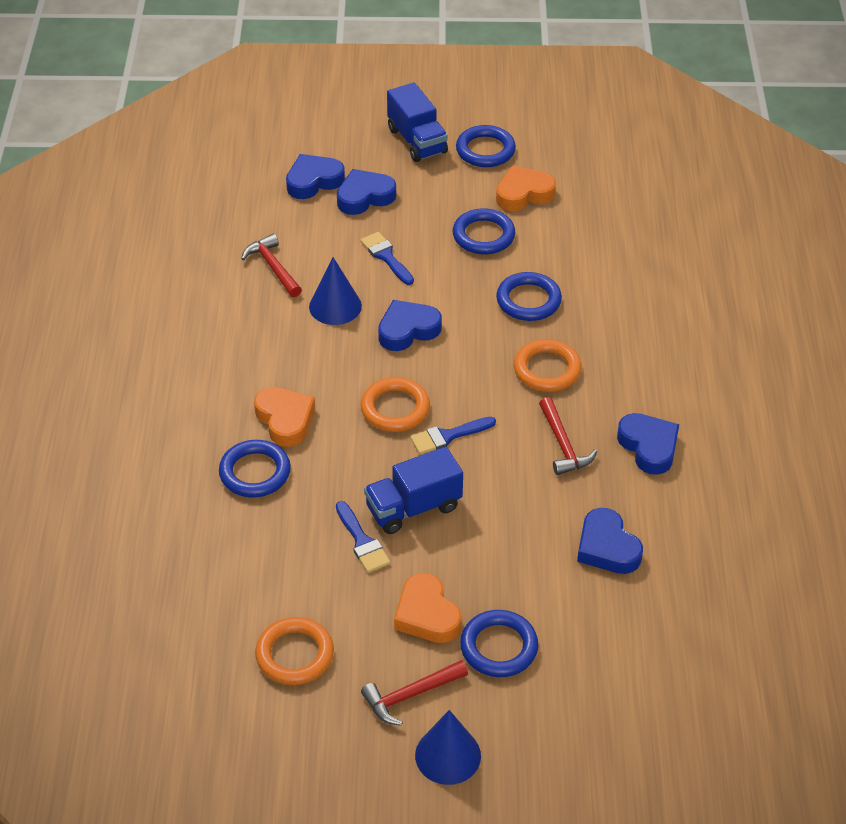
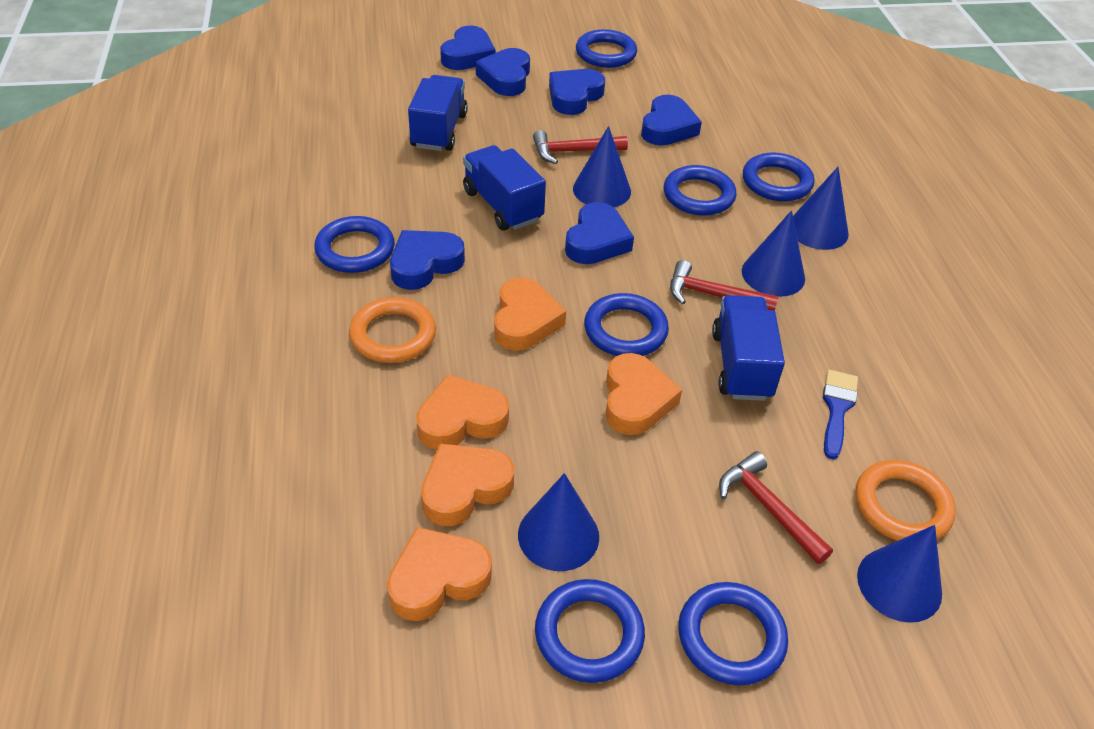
blue brush: [336,501,390,573] [360,232,414,285] [410,417,496,454] = 3 -> [823,370,858,460] = 1
blue cone: [309,257,362,325] [415,710,481,785] = 2 -> [518,473,599,571] [573,126,631,207] [742,210,805,297] [793,167,849,250] [857,525,942,623] = 5
blue heart: [286,154,345,199] [337,169,396,215] [378,300,442,351] [577,508,643,574] [617,413,679,475] = 5 -> [390,230,465,290] [440,26,496,70] [476,48,530,96] [549,69,605,115] [565,202,634,264] [641,95,702,146] = 6
blue ring: [219,440,291,497] [453,208,515,254] [456,125,516,167] [460,610,538,677] [496,272,562,321] = 5 -> [314,216,395,273] [535,579,645,683] [576,29,637,68] [584,293,669,356] [664,165,736,216] [678,582,788,685] [743,153,815,202] = 7
blue truck: [364,447,463,534] [387,82,448,162] = 2 -> [408,75,468,151] [463,145,546,231] [712,295,785,401] = 3
orange heart: [254,387,315,447] [394,573,461,643] [496,165,556,211] = 3 -> [387,527,492,621] [416,375,509,450] [421,443,514,526] [494,278,566,351] [605,353,682,435] = 5
orange ring: [255,617,334,685] [361,377,430,432] [514,339,582,392] = 3 -> [349,297,436,363] [856,460,956,541] = 2

